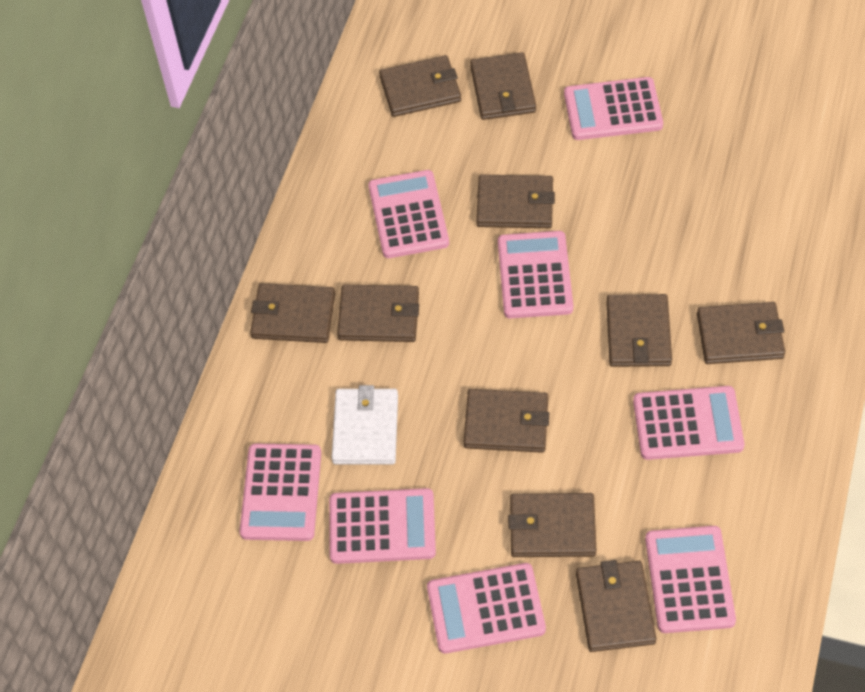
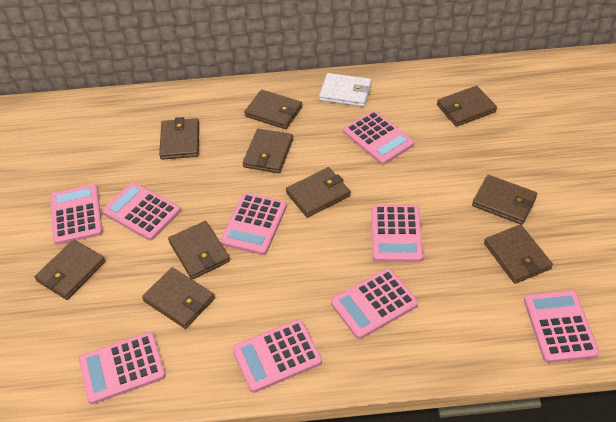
pink calculator: [239,444,321,541] [329,488,436,564] [368,170,449,258] [427,563,546,654] [498,231,573,319] [564,77,663,140] [633,386,744,460] [645,526,736,633] = 8 -> [50,184,103,245] [79,332,166,404] [102,182,181,241] [220,193,287,255] [232,319,322,393] [331,268,418,339] [343,111,414,165] [371,205,423,262] [524,290,599,363] = 9

